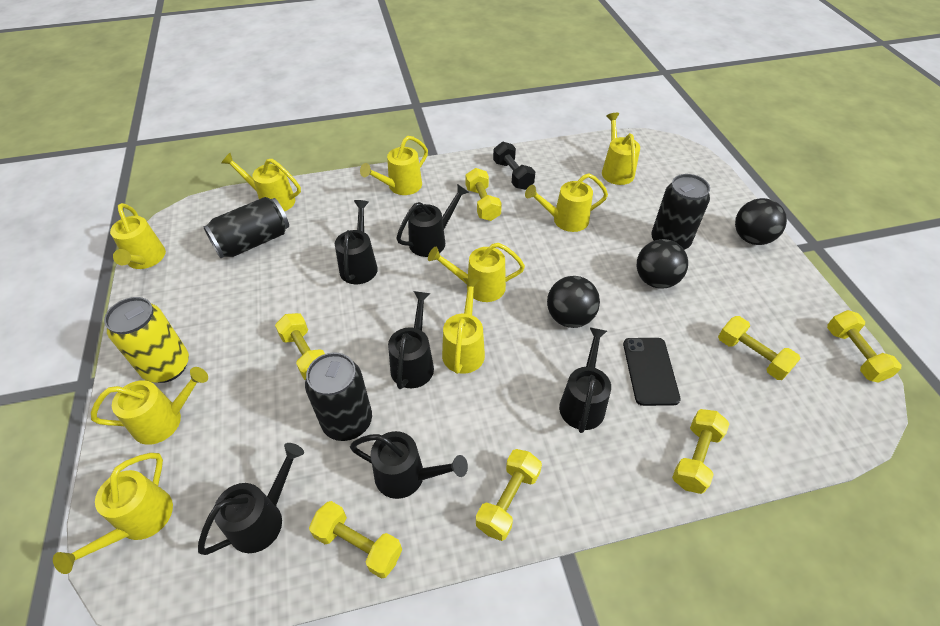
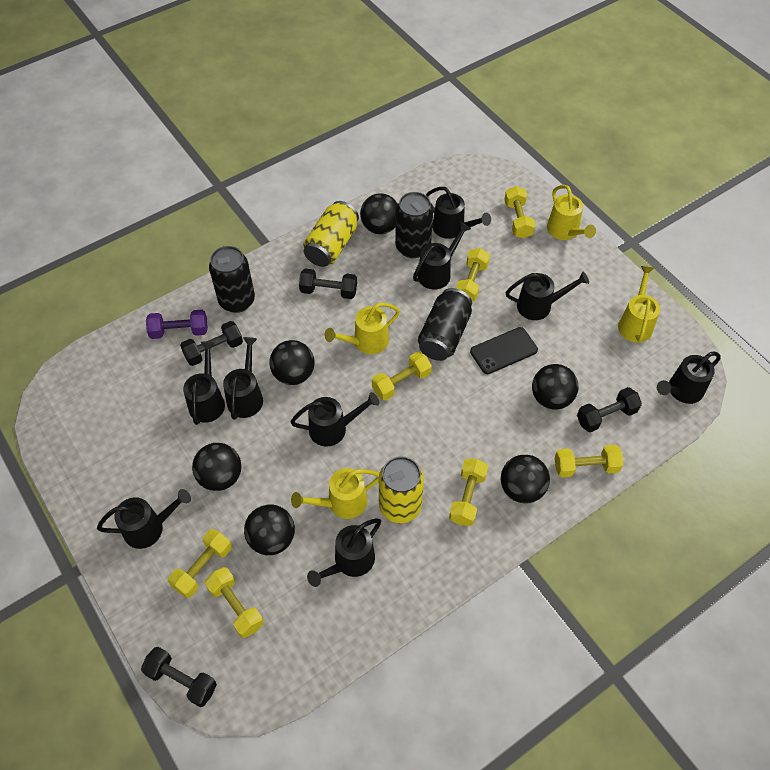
black ball: [547,276,600,328] [637,239,688,289] [735,198,787,245] = 3 -> [192,443,241,491] [244,504,295,555] [269,340,315,385] [360,193,398,234] [501,455,550,503] [532,364,579,410] = 6
black dumbbell: [493,142,535,190] = 1 -> [141,647,217,707] [180,321,243,366] [299,269,357,299] [577,387,642,432] = 4
black watering can: [198,443,304,555] [335,200,378,284] [350,431,468,499] [388,291,434,389] [396,184,469,257] [559,327,611,433] = 6 -> [97,489,191,549] [183,341,225,425] [223,337,263,420] [290,392,380,447] [307,518,381,587] [413,222,471,290] [426,187,491,239] [506,272,589,320] [657,351,721,404] = 9
purple dumbbell: none = 0 -> [146,310,208,339] = 1
yellow can: [104,297,189,383] = 1 -> [303,201,359,267] [379,456,424,523] = 2
yellow watering can: [53,453,173,574] [91,367,208,445] [110,203,166,269] [222,153,301,212] [360,136,428,195] [428,243,525,302] [442,278,485,374] [525,173,608,232] [602,113,640,185] = 9 -> [291,468,379,519] [325,302,400,354] [547,185,596,240] [618,266,660,343] = 4

